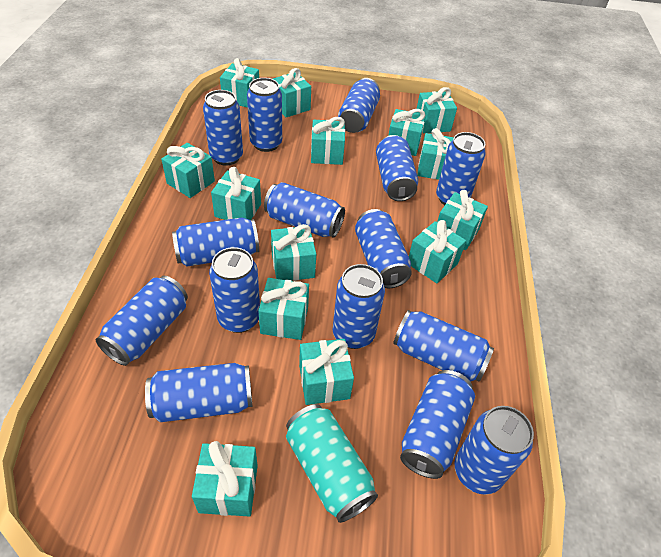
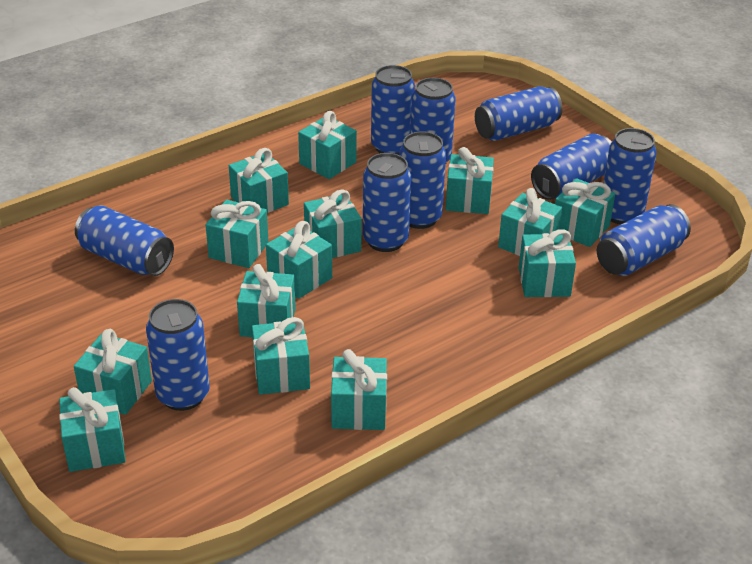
blue can: [96,276,188,366] [145,363,252,422] [172,218,259,267] [203,90,243,166] [209,247,260,333] [247,78,282,152] [264,182,345,238] [333,264,385,349] [338,78,380,133] [355,209,412,288] [376,135,418,201] [393,310,494,382] [400,370,475,479] [436,132,486,205] [454,406,534,495] = 15 -> [75,205,174,276] [146,299,210,411] [363,153,411,252] [371,65,415,155] [399,131,446,229] [410,78,456,165] [475,86,563,141] [531,134,612,200] [597,204,691,276] [604,128,657,224] = 10
turquoise can: [286,404,378,523] = 1 -> none = 0

